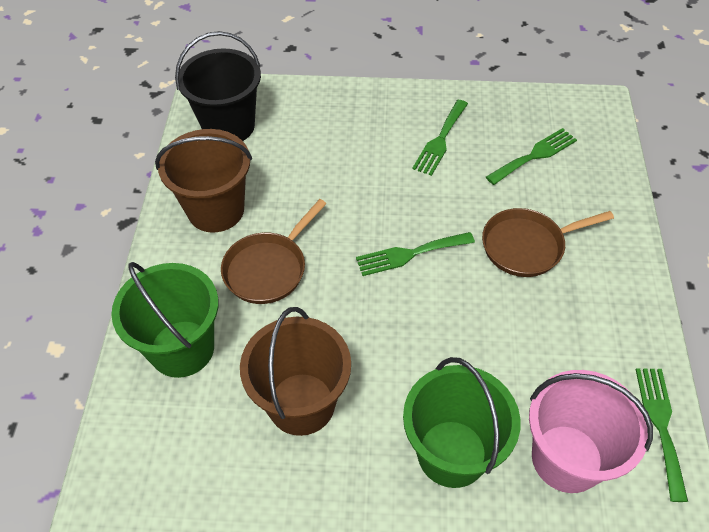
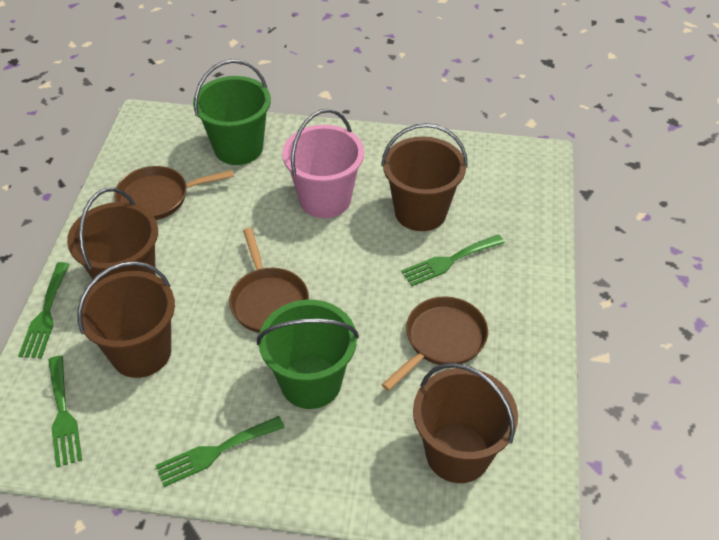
black bucket: [175,31,261,141] = 1 -> none = 0
brown bucket: [155,129,252,233] [240,307,351,436] = 2 -> [67,188,158,284] [77,261,175,378] [381,123,468,231] [413,363,518,483] = 4
brown pan: [221,199,326,304] [482,208,614,277] = 2 -> [114,166,234,220] [229,228,309,333] [382,296,488,391] = 3

